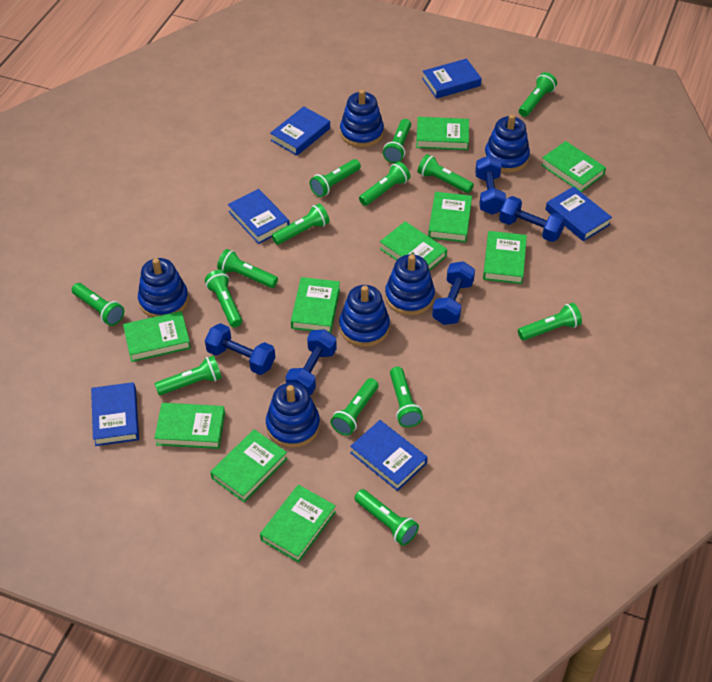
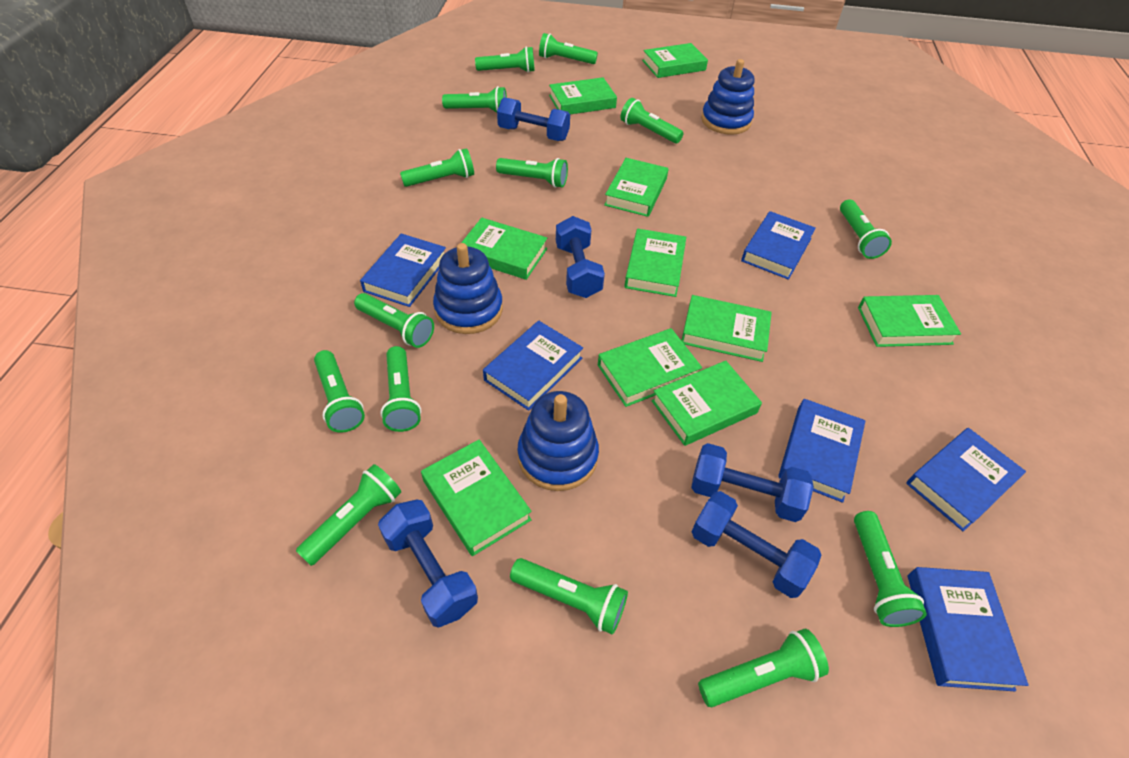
blue stacking toy: [138,258,189,317] [266,382,320,448] [339,285,390,347] [340,90,384,147] [385,254,435,316] [484,114,530,173] = 6 -> [433,243,503,334] [518,391,599,491] [701,59,755,135] = 3

